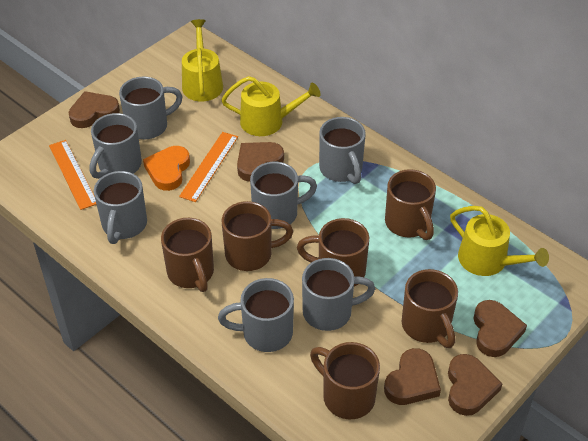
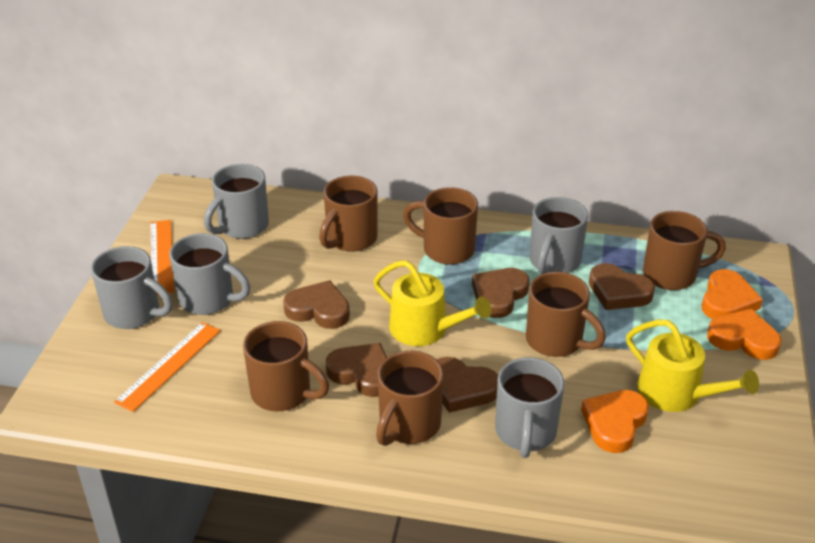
grey mug: [90,113,142,179] [94,171,147,244] [119,77,183,139] [218,278,294,352] [250,162,317,229] [302,258,375,331] [319,117,366,184] = 7 -> [91,246,173,329] [169,233,250,315] [204,164,269,239] [495,357,565,458] [529,197,588,274] = 5
orange heart: [143,146,190,191] = 1 -> [581,390,649,453] [702,269,763,319] [707,309,781,360] = 3
yellow watering can: [182,19,223,102] [221,76,321,136] [450,206,549,276] = 3 -> [374,260,492,346] [626,320,759,412] = 2

